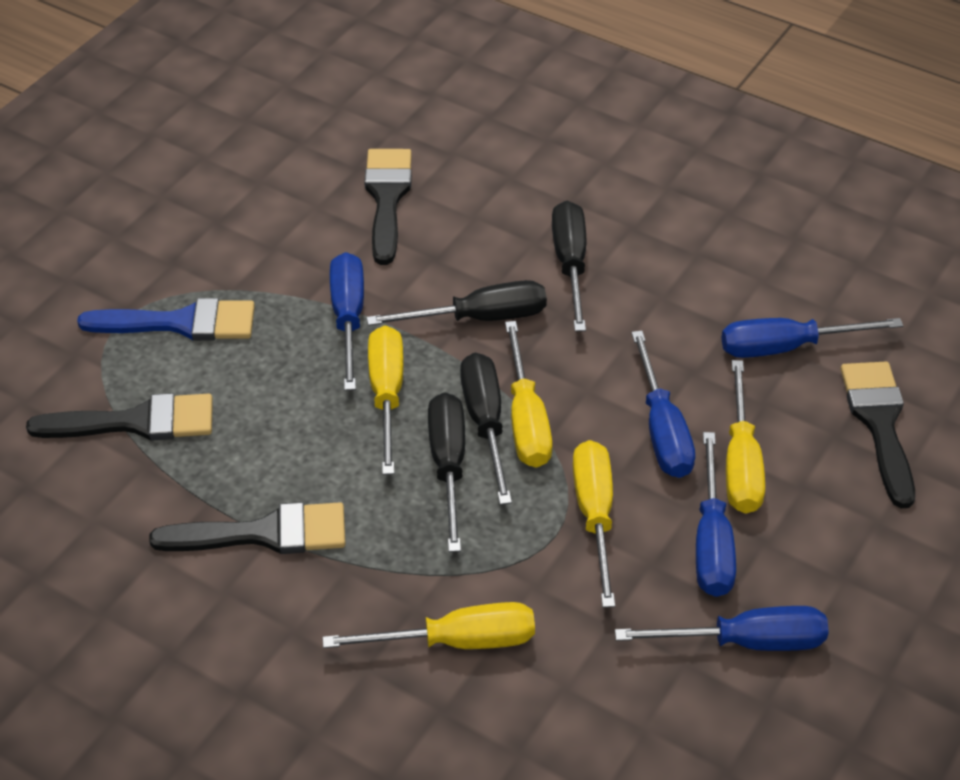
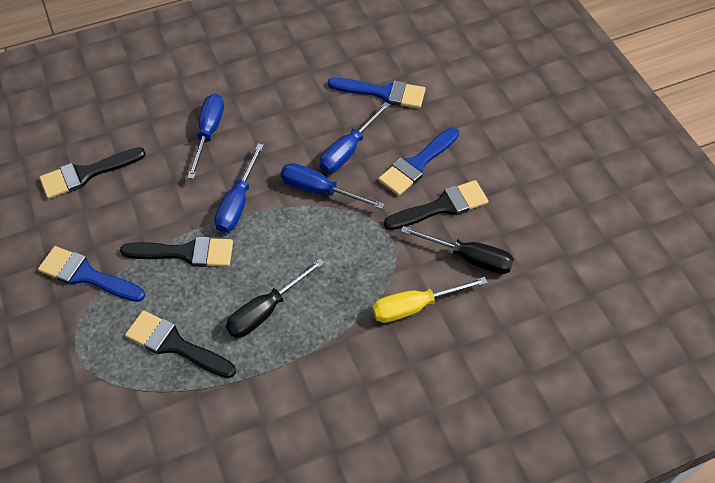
black screwdriver: [366,280,547,326] [428,392,465,552] [460,353,512,505] [552,201,586,331] = 4 -> [226,258,325,338] [401,226,514,274] = 2
blue brush: [77,298,255,341] = 1 -> [38,246,145,302] [328,77,425,109] [378,127,459,196] = 3
blue screwdriver: [330,252,364,390] [615,606,829,651] [631,331,695,478] [696,432,736,597] [721,318,903,358] = 5 -> [187,94,224,179] [214,143,264,233] [281,163,385,209] [320,102,390,173] = 4
yellow screwdriver: [322,602,535,649] [368,325,404,475] [505,321,553,468] [573,440,615,608] [726,360,765,514] = 5 -> [372,277,488,323] = 1

